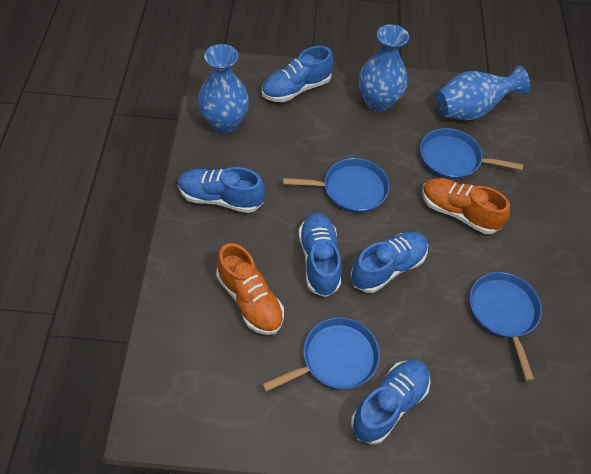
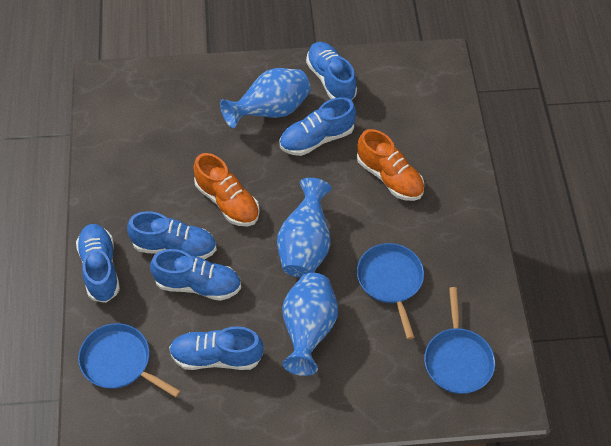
blue pan: [262,317,380,392] [283,158,389,213] [420,128,523,179] [470,272,542,381] = 4 -> [78,323,181,397] [357,243,424,339] [424,287,495,394] = 3
blue shoe: [178,167,265,213] [262,46,333,102] [298,213,342,297] [351,232,428,293] [351,360,430,445] = 5 -> [76,224,120,303] [127,211,217,259] [150,249,241,301] [169,326,264,370] [280,97,356,156] [306,42,357,101] = 6

